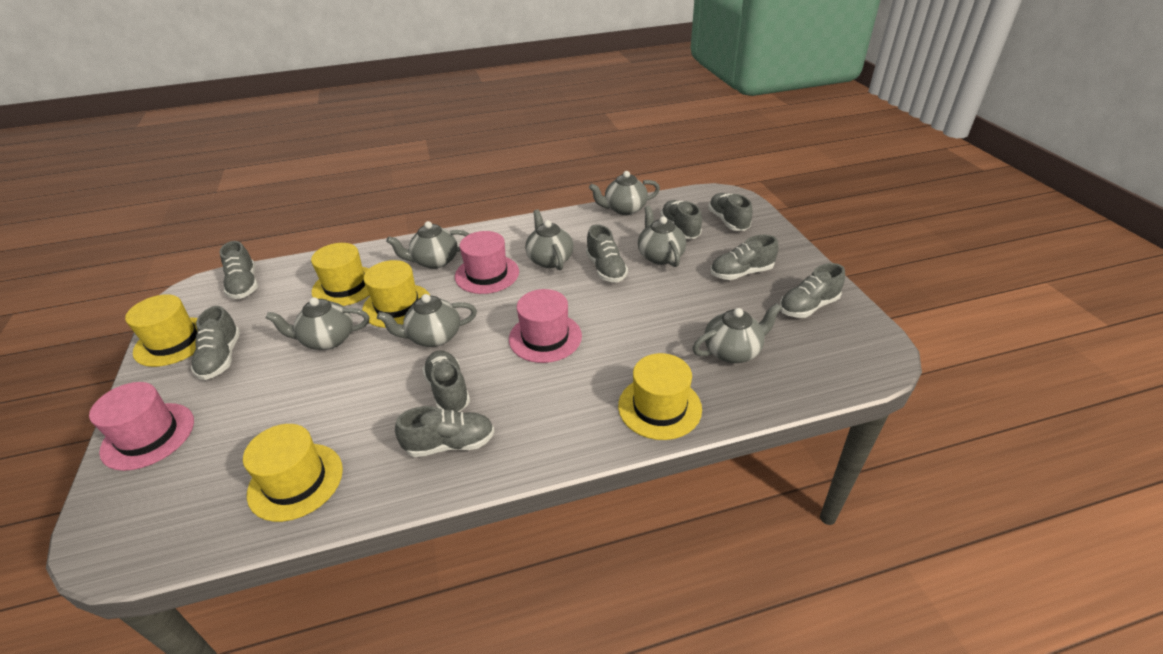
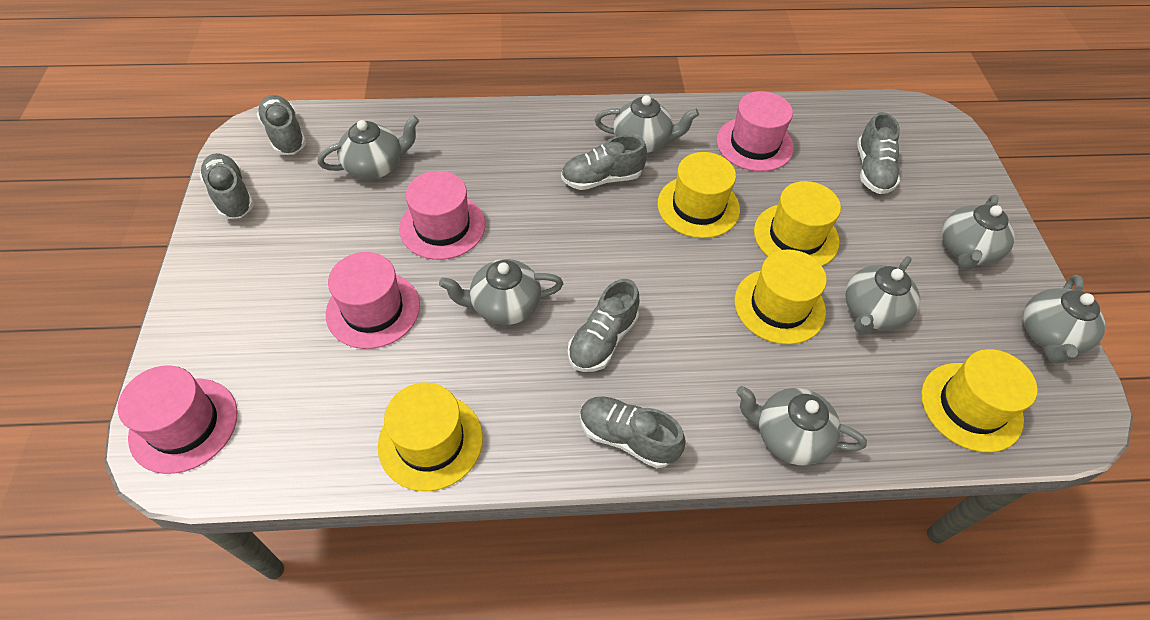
grey shoe: [191,306,240,380] [219,241,258,299] [395,406,494,457] [422,350,470,412] [586,224,628,282] [660,200,702,239] [708,193,752,231] [711,235,778,280] [780,263,845,318] = 9 -> [199,153,254,219] [257,95,306,155] [561,135,647,190] [568,279,640,372] [580,396,686,468] [857,112,900,194] = 6
pink hat: [89,382,194,471] [455,231,519,294] [509,289,582,363] = 3 -> [117,365,237,474] [326,252,420,349] [399,171,485,260] [716,91,794,172] = 4

